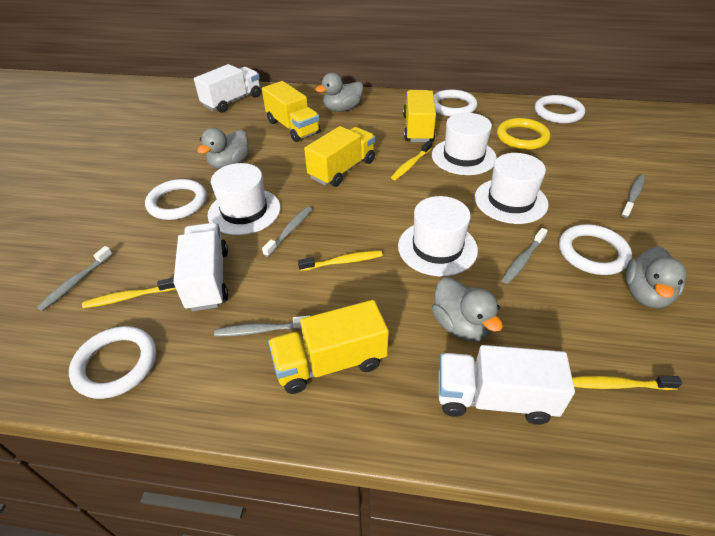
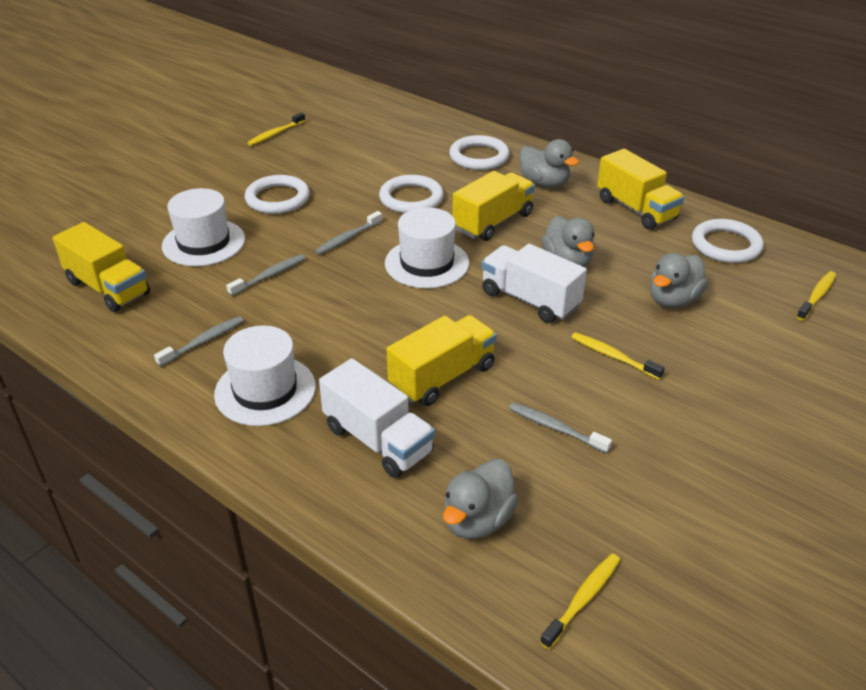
grey toothbrush: [37,246,113,311] [214,316,309,337] [262,206,312,257] [502,228,548,284] [621,175,645,218] = 5 -> [154,316,244,367] [226,255,305,296] [315,211,383,255] [509,402,612,453] = 4
white hat: [208,163,281,235] [398,196,478,276] [432,113,497,175] [475,153,548,224] = 4 -> [162,188,245,266] [214,326,316,426] [385,207,469,288] = 3
white ring: [69,326,156,399] [145,179,207,220] [434,89,477,117] [534,95,585,124] [559,224,632,275] = 5 -> [244,175,310,214] [379,175,444,213] [449,135,510,170] [692,219,764,263] = 4
white truck: [173,223,228,311] [194,64,261,113] [439,345,575,425] = 3 -> [319,358,435,478] [481,244,587,323] = 2
yellow ring: [497,118,551,150] = 1 -> none = 0

